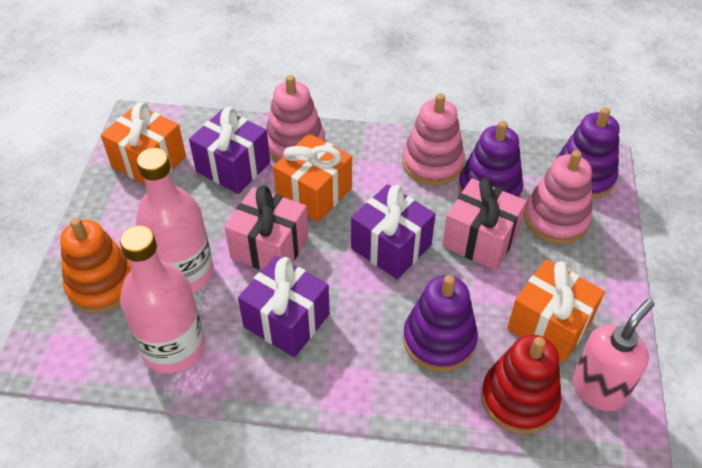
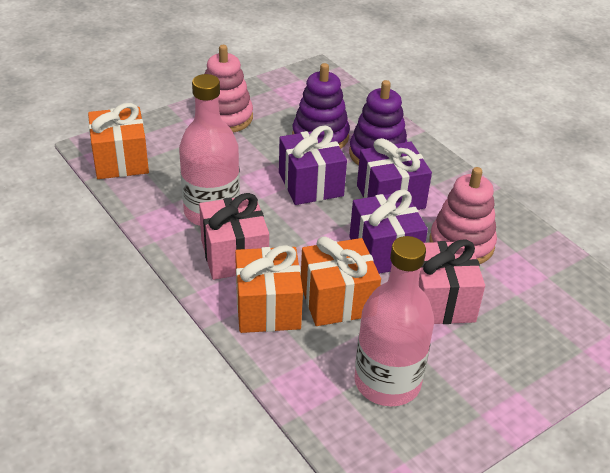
orange stacking toy: [60,217,131,313] = 1 -> none = 0
pink soap dispenser: [572,299,655,411] = 1 -> none = 0
pink stacking toy: [266,75,325,162] [402,93,465,185] [524,150,592,244] = 3 -> [205,45,253,133] [430,167,497,264] = 2
purple stacking toy: [403,275,478,372] [458,121,523,198] [556,107,620,199] = 3 -> [292,63,350,149] [349,80,407,165] = 2
red stacking toy: [481,335,562,434] = 1 -> none = 0

